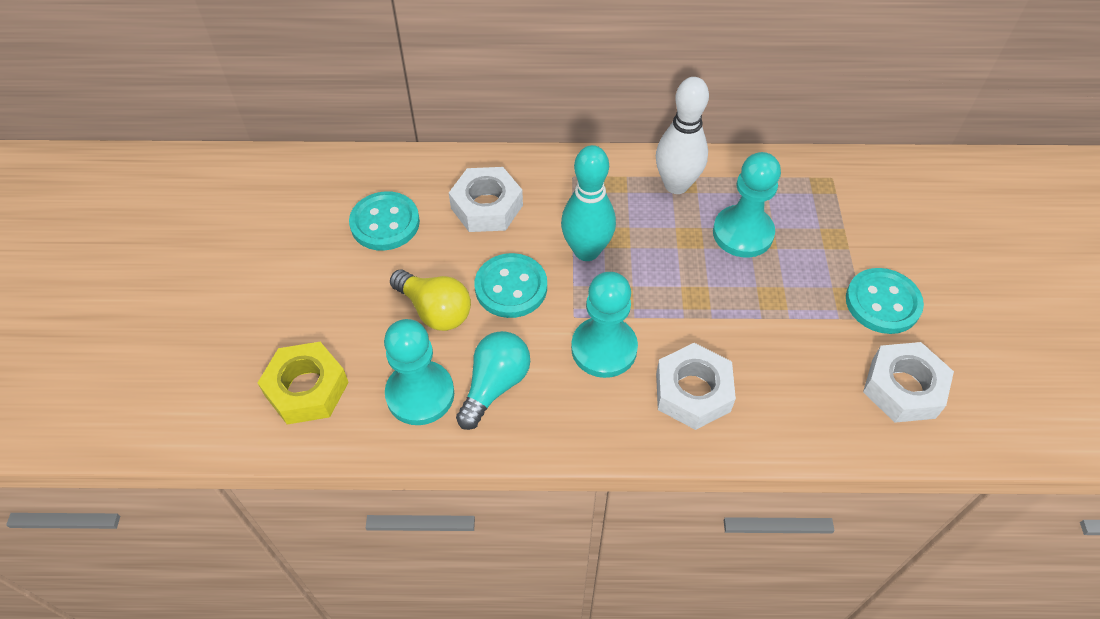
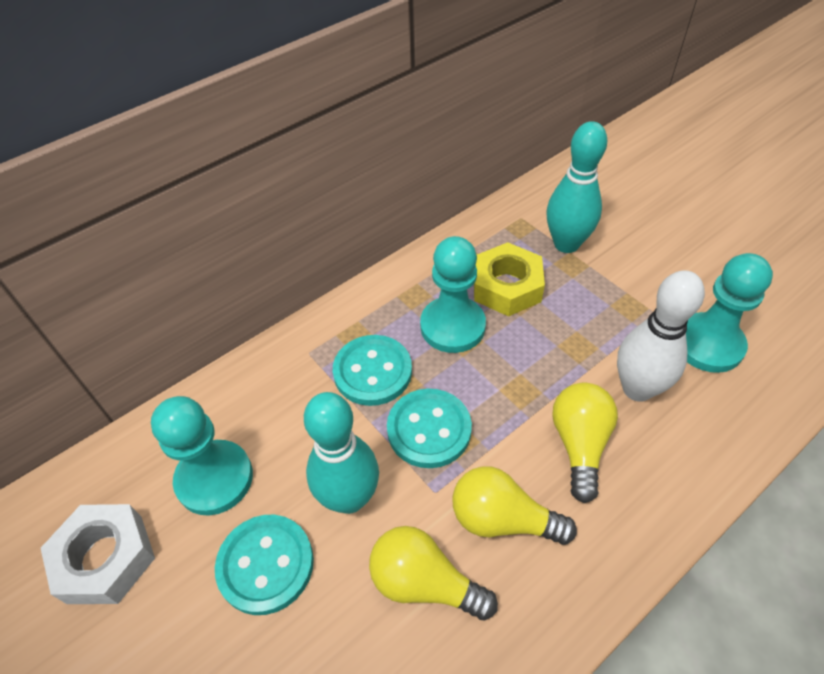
turquoise bowling pin: [561,145,616,261] = 1 -> [304,392,379,514] [546,121,607,253] = 2
turquoise light bulb: [456,331,530,430] = 1 -> none = 0
white nut: [449,167,523,232] [656,343,736,430] [863,342,954,423] = 3 -> [41,504,155,604] = 1
yellow light bulb: [390,270,471,331] = 1 -> [369,526,498,621] [452,466,577,545] [552,383,618,503] = 3

